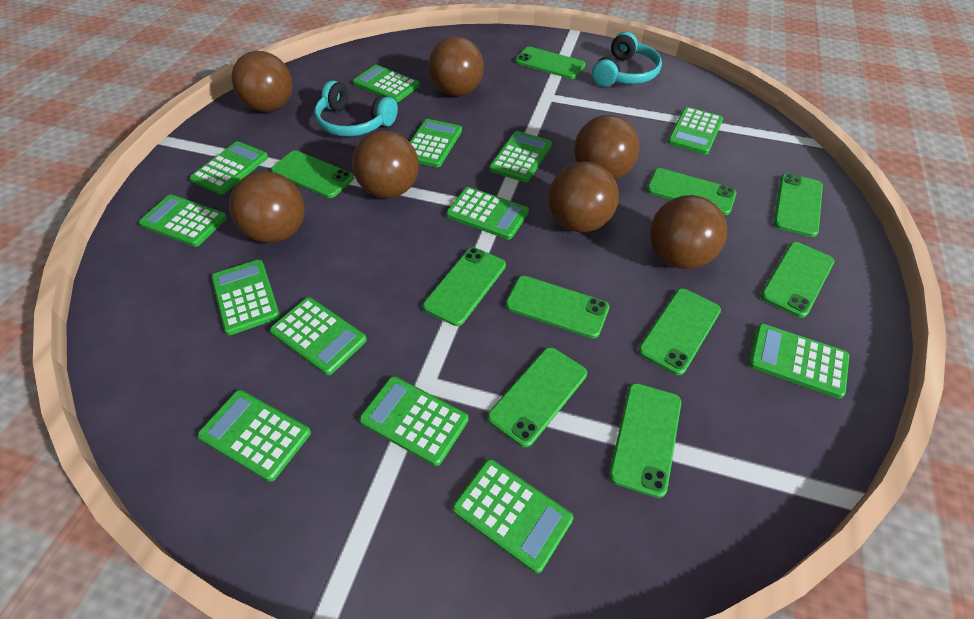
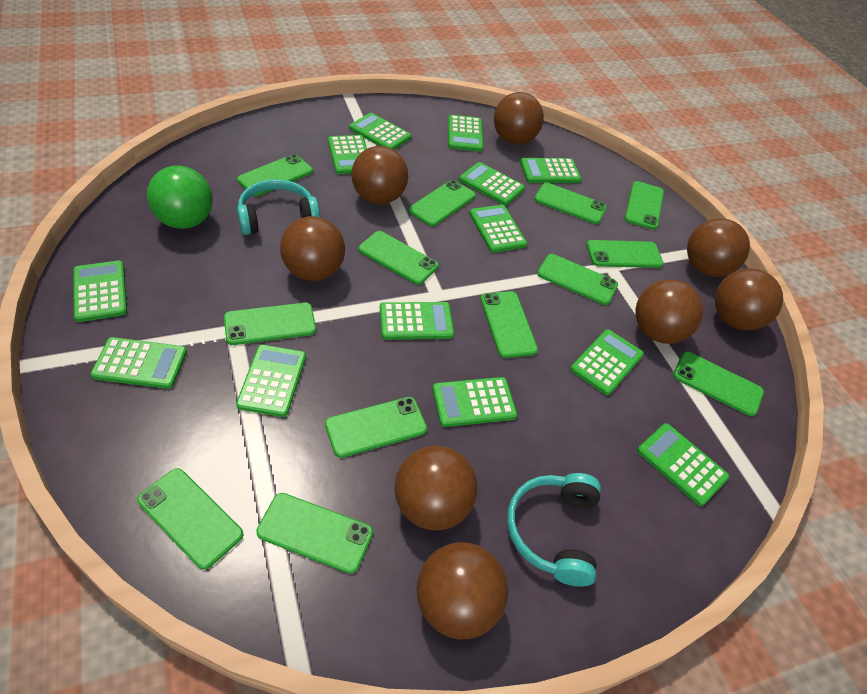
brown ball: [229,171,305,243] [231,51,293,112] [352,130,419,198] [428,36,484,96] [548,162,619,232] [574,115,640,180] [650,195,727,269] = 7 -> [280,216,345,281] [351,146,408,204] [395,446,478,531] [417,542,508,639] [494,92,544,145] [636,279,703,344] [687,218,750,277] [715,268,783,330] = 8
green ball: none = 0 -> [147,166,213,229] = 1
green phone: [271,150,354,198] [423,247,506,326] [488,347,587,447] [506,276,609,338] [515,47,585,79] [609,383,681,498] [638,288,721,375] [647,168,736,215] [761,242,834,318] [774,173,823,237] = 10 -> [137,468,243,569] [224,303,316,345] [237,154,313,197] [256,493,373,574] [325,397,427,458] [358,231,438,285] [409,180,476,226] [480,291,538,358] [534,182,607,224] [537,254,618,305] [587,240,664,268] [625,181,664,230] [673,352,764,416] = 13

